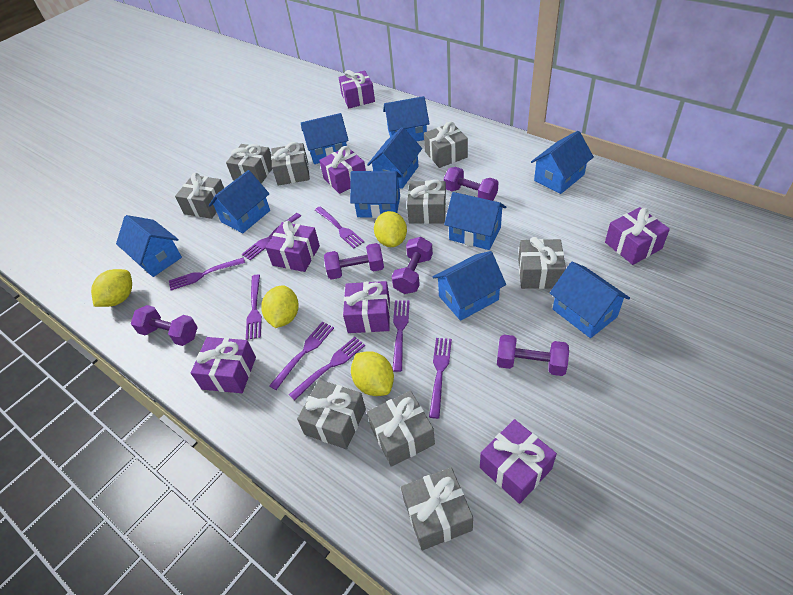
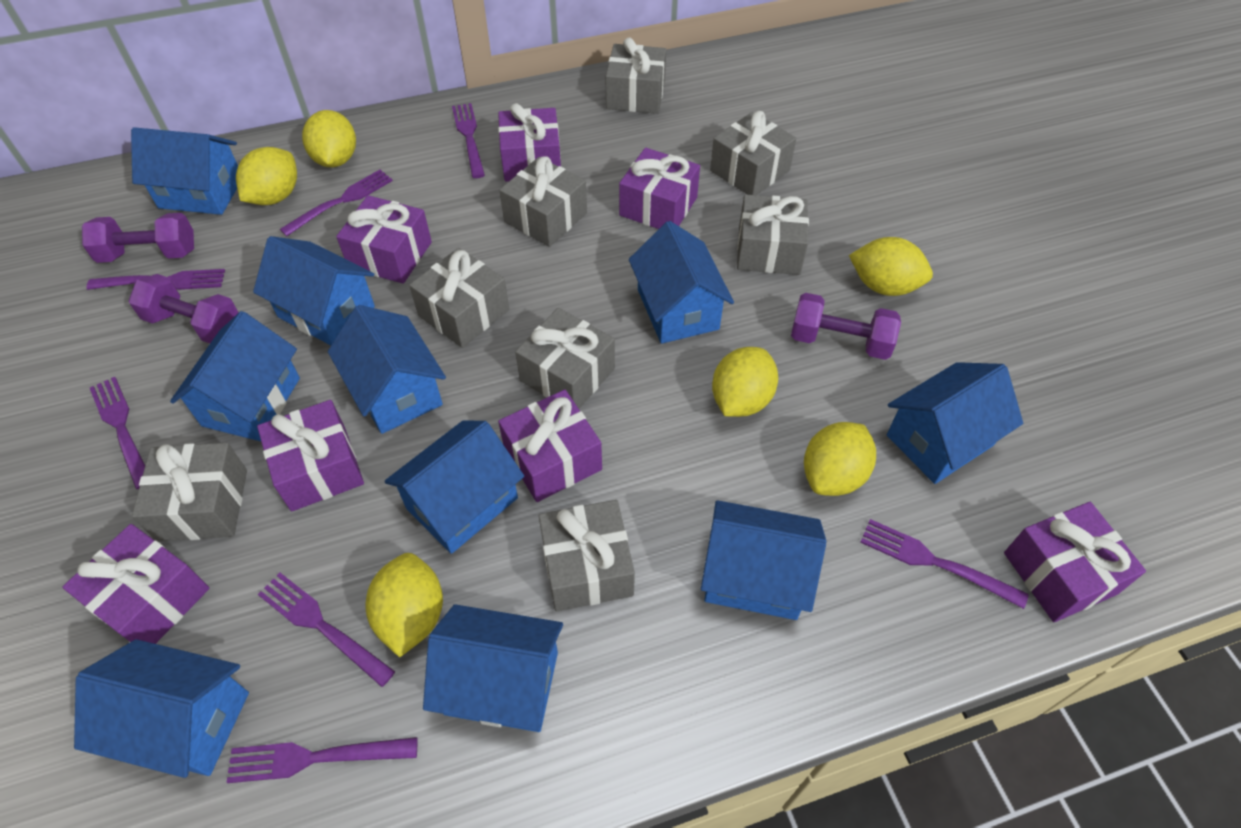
grey gift: [175,173,224,219] [226,144,272,184] [271,142,310,186] [297,380,366,449] [367,391,435,467] [401,468,473,550] [407,179,446,224] [424,121,468,168] [518,237,566,289] = 9 -> [132,443,247,542] [409,248,509,348] [499,156,587,247] [515,308,615,409] [539,500,635,611] [605,37,666,114] [710,111,796,195] [737,194,809,275] = 8
purple dumbbell: [131,305,198,346] [324,243,384,280] [392,237,433,294] [444,167,499,201] [497,335,569,376] = 5 -> [82,213,194,263] [129,274,239,343] [791,293,901,360] = 3
purple fork: [169,257,245,291] [241,213,301,260] [246,275,262,340] [269,322,334,390] [289,337,365,400] [315,206,364,248] [393,300,410,372] [429,338,452,419] = 8 -> [86,269,225,290] [90,377,145,489] [226,737,417,783] [258,572,395,687] [280,170,393,236] [452,103,485,178] [860,519,1029,609] = 7
yellow lemon: [91,269,132,307] [261,285,299,328] [351,351,394,396] [374,211,407,247] = 4 -> [236,147,297,205] [302,110,356,167] [365,553,443,657] [712,347,778,417] [804,422,876,496] [849,237,933,296] = 6

